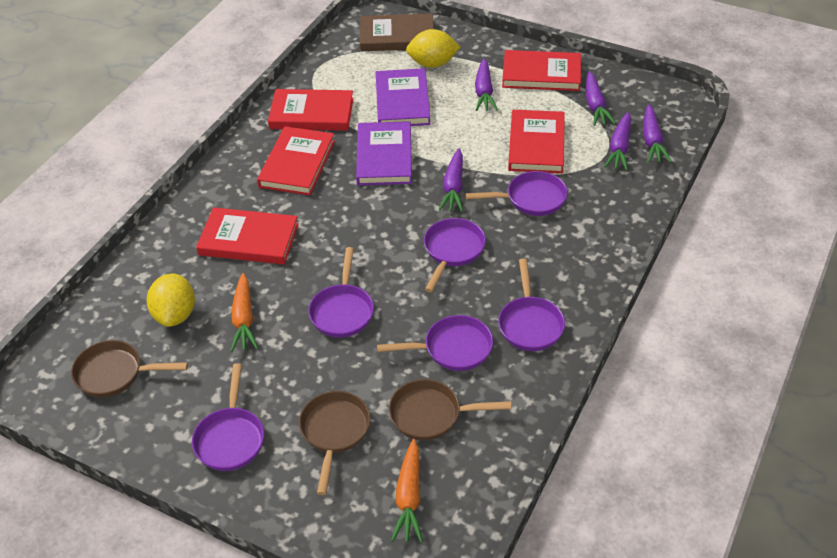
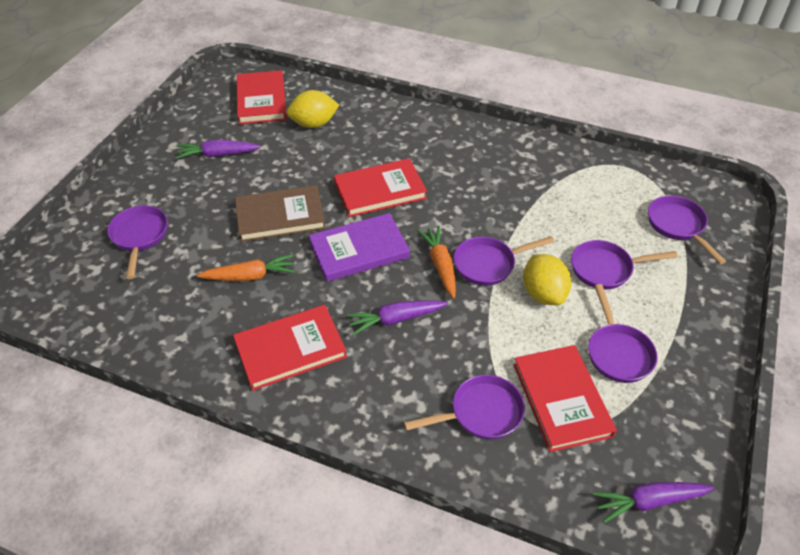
brown pan: [71,340,188,398] [299,391,370,495] [389,379,512,441] = 3 -> none = 0
purple book: [356,121,412,185] [376,68,430,126] = 2 -> [309,213,410,282] = 1
purple carrot: [439,149,463,212] [475,58,498,111] [586,71,616,126] [604,112,631,171] [643,104,672,162] = 5 -> [176,140,261,159] [347,300,448,335] [593,482,714,523] = 3
red book: [196,207,299,264] [257,126,335,195] [268,89,354,131] [502,50,581,91] [508,110,565,173] = 5 -> [233,305,347,391] [237,70,287,124] [334,158,427,217] [513,345,617,452] = 4

